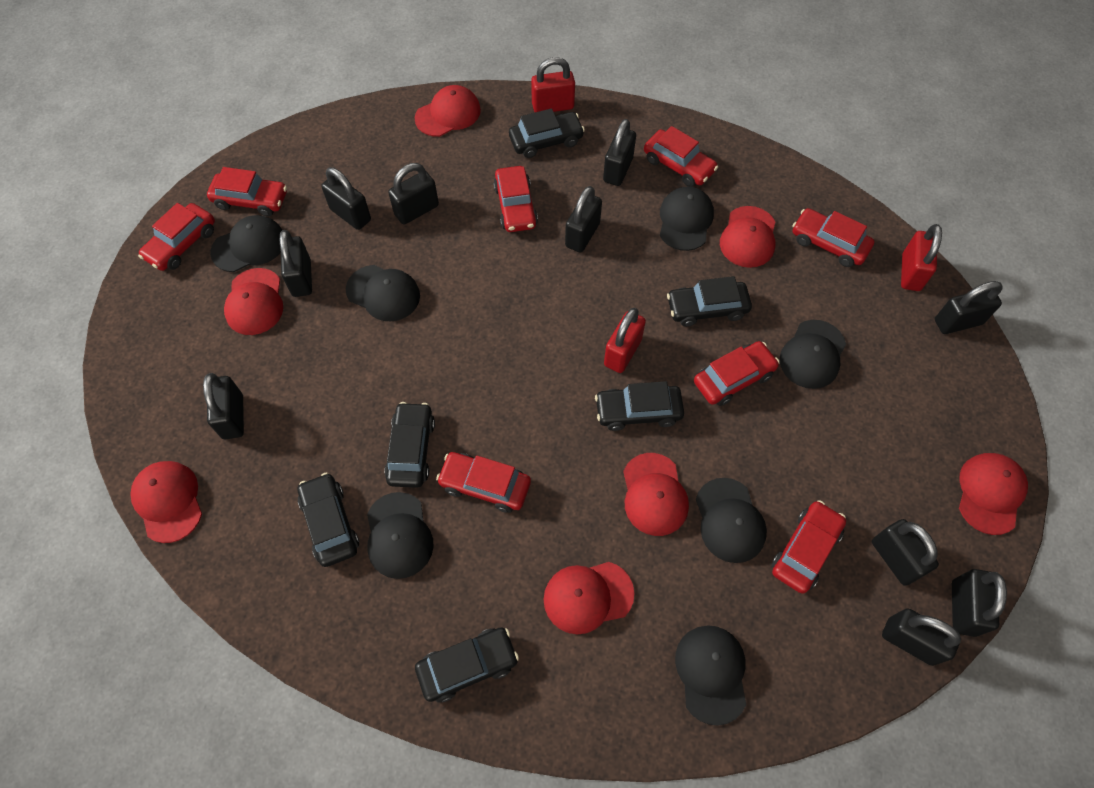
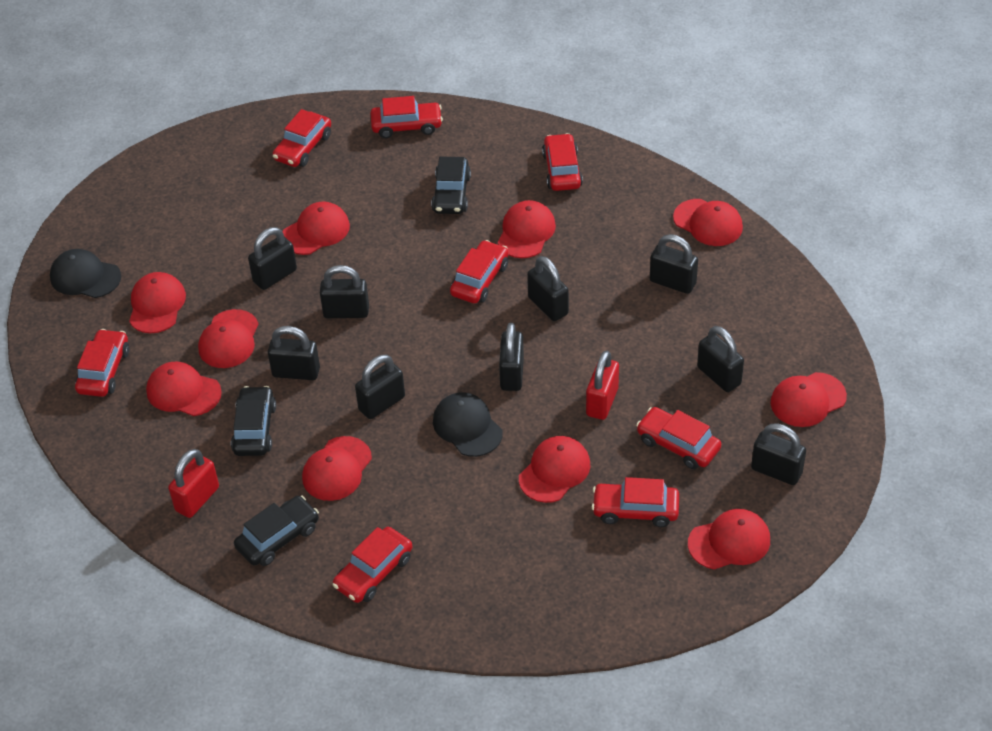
black cap: [210,215,282,272] [346,265,420,321] [367,492,434,579] [660,187,714,251] [675,625,746,726] [696,478,767,563] [780,320,846,389] = 7 -> [50,249,121,298] [433,393,503,457] = 2
black car: [298,473,359,567] [384,402,435,488] [415,628,519,702] [509,108,585,158] [595,381,684,431] [667,276,752,327] = 6 -> [231,386,276,456] [234,496,319,566] [431,156,471,214] = 3
black padlock: [203,373,244,439] [280,230,312,297] [321,167,371,230] [388,163,439,225] [565,186,602,253] [603,119,636,186] [872,519,939,586] [882,608,961,666] [935,281,1003,334] [952,569,1007,637] = 10 -> [248,227,297,290] [268,326,320,380] [320,265,369,318] [355,355,405,419] [499,323,524,391] [527,256,569,321] [650,234,698,294] [697,326,744,392] [751,423,806,485] = 9
red cap: [131,461,202,543] [224,268,283,335] [415,85,481,137] [543,562,634,634] [623,453,689,536] [720,206,775,268] [959,453,1028,535] = 7 -> [129,272,186,333] [146,362,222,416] [198,309,259,368] [283,202,350,255] [302,436,372,501] [498,200,556,258] [519,436,590,503] [673,199,743,246] [688,509,770,569] [771,372,847,427] = 10
red padlock: [531,57,575,112] [604,308,646,373] [901,224,942,291] = 3 -> [168,449,219,518] [586,351,619,420] = 2

